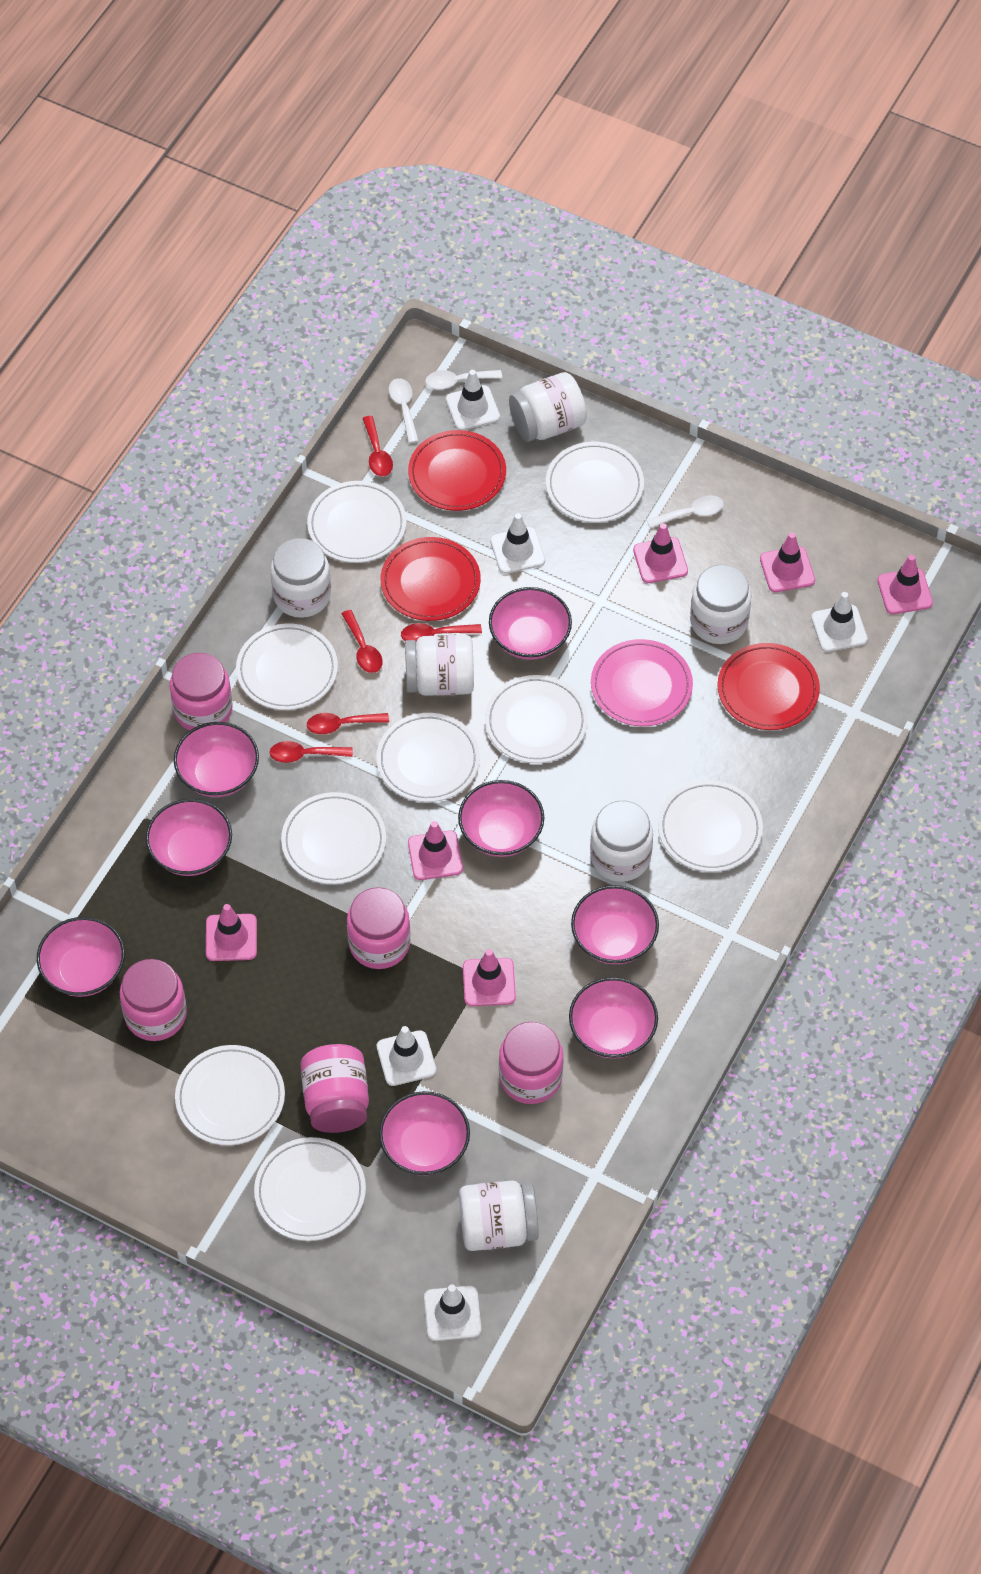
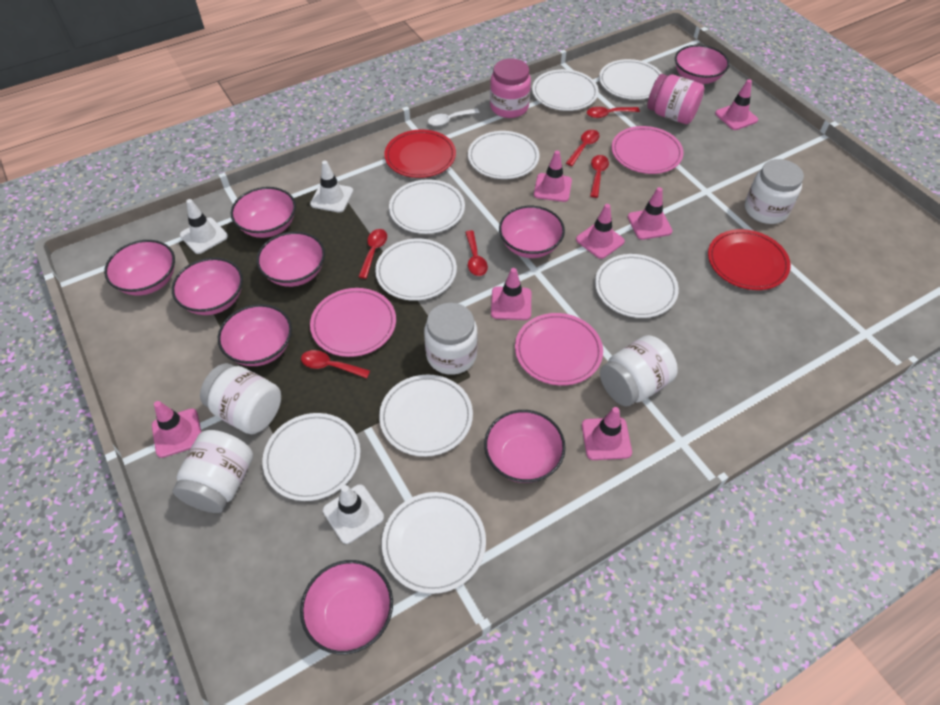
pink bowl: [37,917,125,997] [146,799,232,876] [174,722,259,797] [379,1091,470,1175] [458,780,544,857] [489,587,572,660] [569,977,658,1059] [571,885,659,965] = 8 -> [104,240,175,296] [172,258,243,315] [218,304,292,366] [231,187,296,238] [257,232,325,287] [300,560,393,655] [484,410,566,483] [499,206,565,258] [675,45,730,84] = 9
pink jar: [120,959,187,1041] [170,653,233,731] [301,1044,369,1133] [347,887,411,969] [499,1022,564,1104] = 5 -> [490,58,531,118] [647,74,704,124] = 2
pink plate: [591,639,693,726] = 1 -> [310,288,396,357] [515,313,603,386] [611,126,684,174] = 3
pink traffic cone: [206,904,257,961] [408,821,463,880] [463,949,516,1006] [633,523,688,583] [760,532,815,592] [877,555,933,614] = 6 -> [152,401,201,458] [491,268,531,320] [534,151,572,202] [576,204,625,259] [582,407,632,460] [628,187,673,240] [715,79,758,130] = 7
red plate: [381,537,481,621] [408,430,506,511] [717,643,820,730] = 3 -> [384,130,456,178] [708,229,791,290] = 2
red spoon: [269,741,353,763] [307,713,389,734] [341,610,383,673] [363,416,393,476] [401,623,482,641] = 5 -> [301,350,370,378] [358,229,387,279] [465,230,488,276] [566,130,600,166] [587,107,640,118] [590,155,609,198] = 6
white jar: [270,538,331,618] [405,635,474,696] [459,1180,539,1251] [509,372,587,442] [590,801,653,882] [690,564,751,644] = 6 -> [173,430,253,513] [200,363,281,434] [424,303,478,375] [600,335,678,406] [745,159,804,224] = 5
white spoon: [389,378,419,443] [425,370,502,390] [647,495,724,528] = 3 -> [428,108,480,126] = 1
white traffic cone: [377,1026,436,1086] [424,1284,481,1341] [446,370,500,430] [490,513,545,574] [811,592,868,652] = 5 -> [180,199,228,254] [310,161,353,213] [323,484,384,544] = 3

